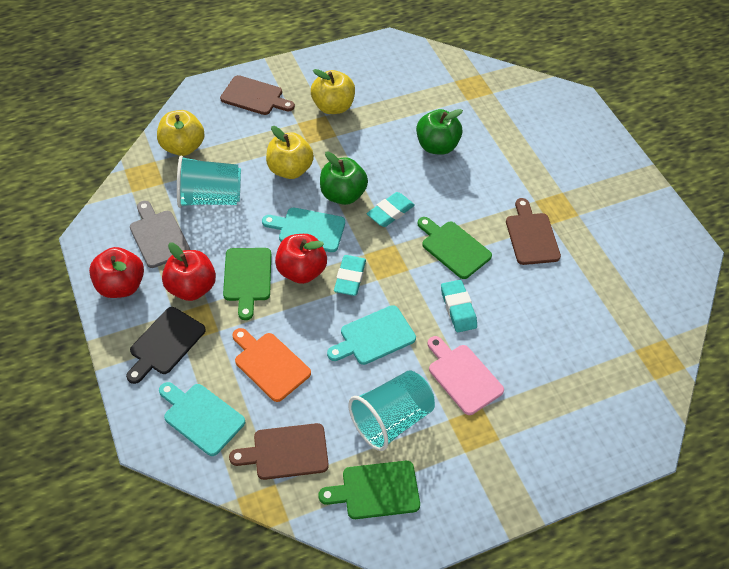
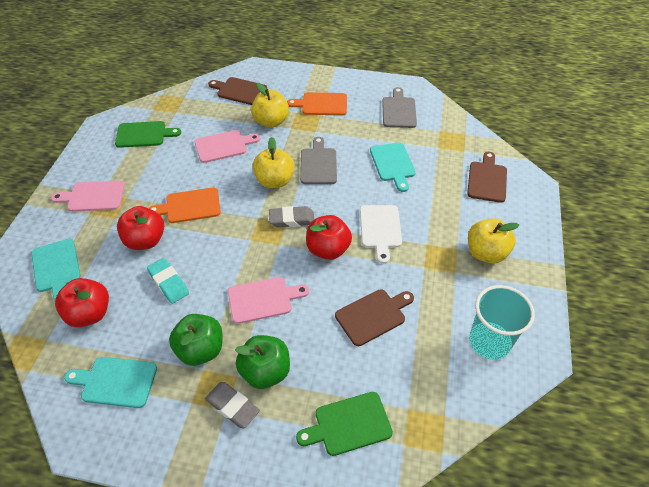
black cutting board: [126,307,206,384] = 1 -> none = 0
green cutting board: [223,248,271,320] [318,461,420,519] [417,217,492,279] = 3 -> [115,121,181,148] [296,392,393,456] = 2
grey cutting board: [130,201,190,268] = 1 -> [300,137,337,184] [382,87,417,128] = 2
grey eraser: none = 0 -> [205,382,260,428] [269,206,314,227] = 2
orange cutting board: [232,328,311,402] = 1 -> [149,187,221,223] [287,92,347,116] = 2
pink cutting board: [428,336,504,415] = 1 -> [51,181,125,212] [195,130,261,163] [228,277,309,324] = 3
turquoise cup: [177,156,241,208] [348,370,435,451] = 2 -> [469,285,535,360] = 1
turquoise eraser: [334,255,366,296] [367,192,415,227] [441,280,477,332] = 3 -> [147,258,189,304] = 1
white cutting board: none = 0 -> [360,205,402,264] = 1

